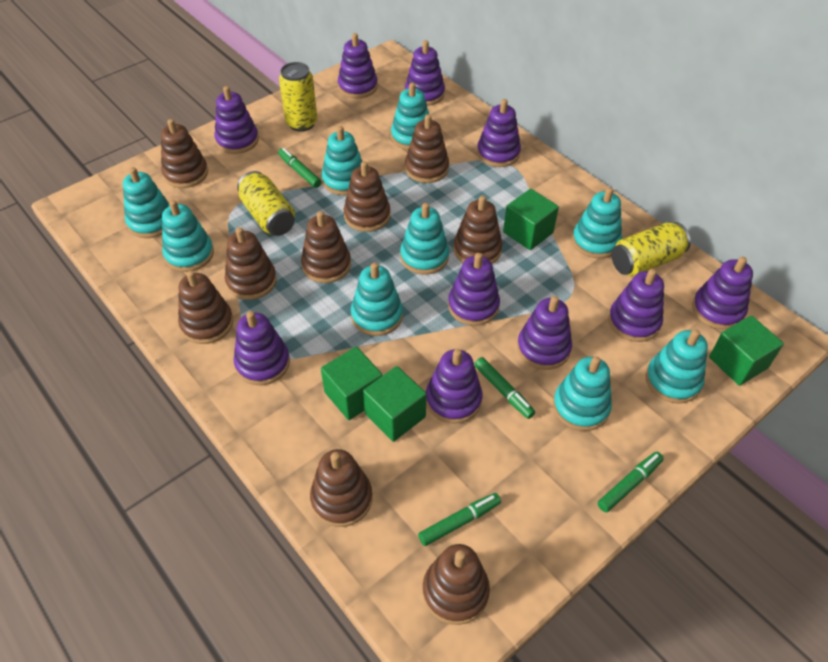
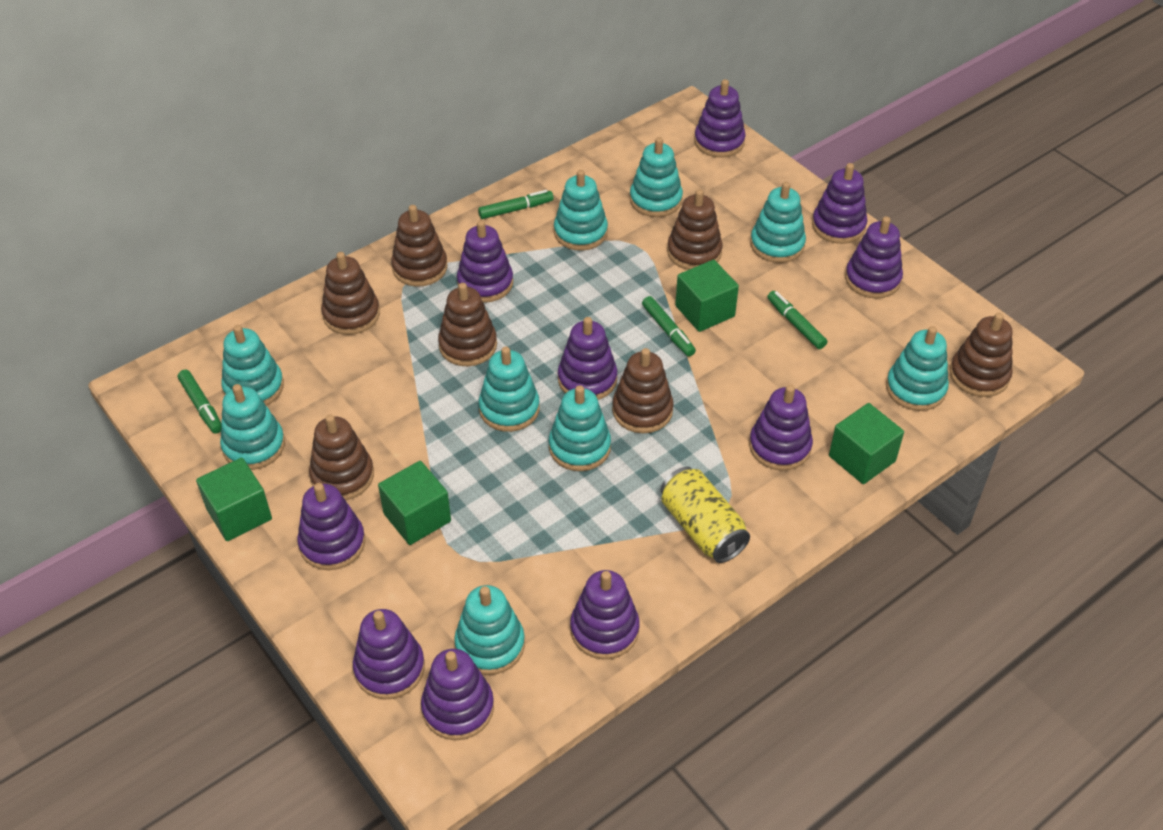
brown stacking toy: [161,119,208,188] [178,271,233,344] [225,227,277,300] [301,211,351,283] [310,449,372,527] [344,161,390,232] [405,114,449,183] [422,544,490,625] [454,196,502,264] = 9 -> [309,414,374,500] [321,252,380,335] [391,205,448,287] [438,283,497,366] [612,348,673,433] [667,189,723,270] [950,313,1013,397] = 7
yellow can: [237,171,295,236] [279,62,317,132] [611,222,691,276] = 3 -> [661,467,750,563] = 1

